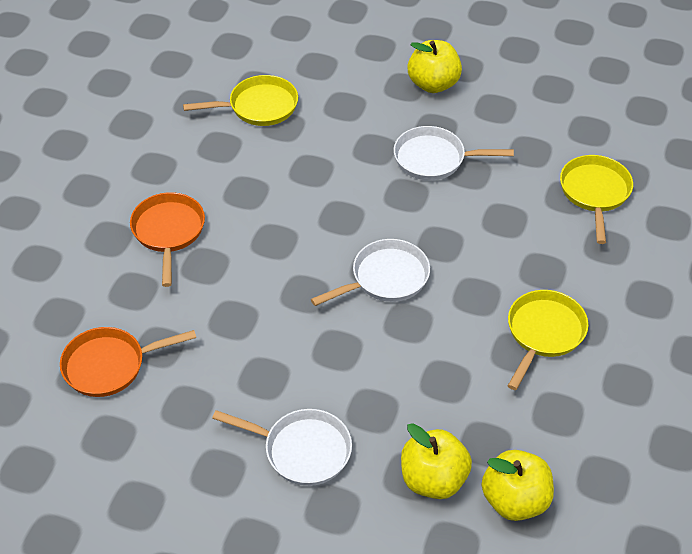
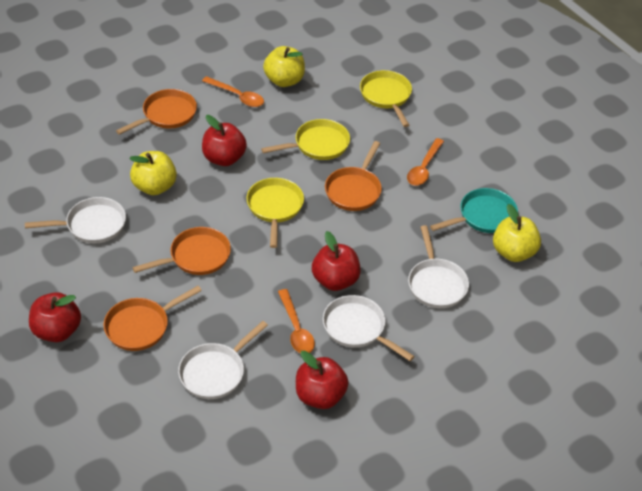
orange pan: [60,327,196,397] [130,192,205,287] = 2 -> [103,286,202,351] [116,89,197,135] [132,227,231,275] [325,141,382,211] = 4
orange spoon: none = 0 -> [202,76,264,107] [278,289,315,353] [407,138,444,186] = 3
red apple: none = 0 -> [29,292,81,342] [202,115,247,166] [296,351,349,409] [312,231,361,291] = 4
turquoise pan: none = 0 -> [430,188,518,233] = 1
white pan: [212,409,352,486] [311,239,430,306] [394,126,514,180] = 3 -> [25,197,126,243] [178,321,268,399] [323,295,415,361] [408,225,469,308] = 4

